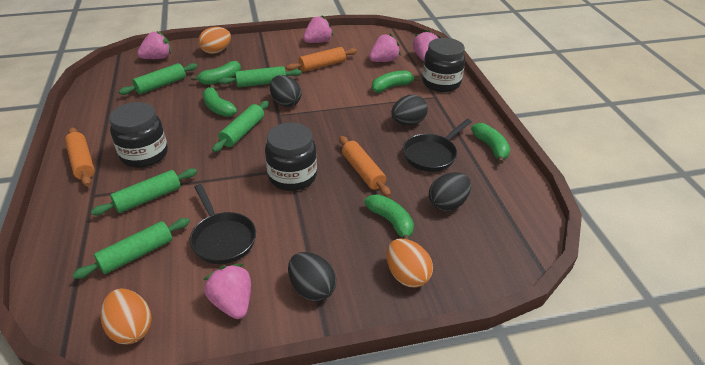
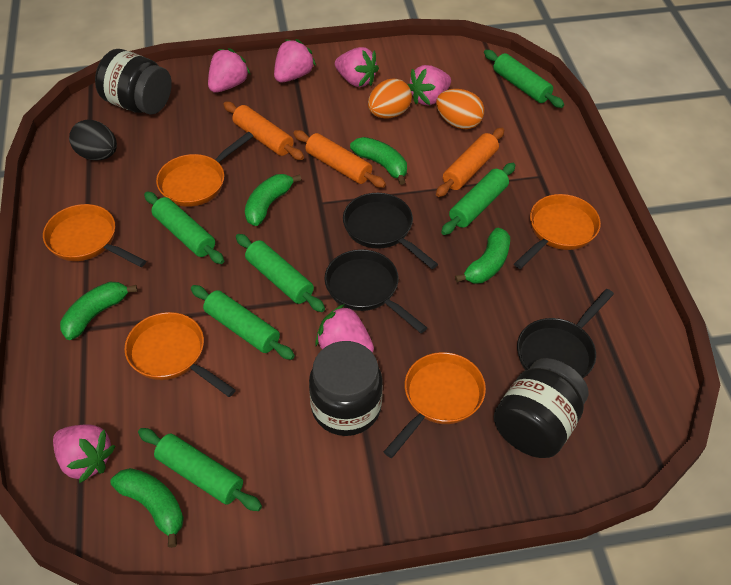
black egg: [270,75,301,107] [288,252,336,301] [391,95,428,125] [429,172,471,211] = 4 -> [69,120,117,160] = 1
black pan: [190,184,256,264] [403,119,472,172] = 2 -> [324,249,427,333] [343,193,438,269] [517,289,614,378] = 3
green rolling pin: [72,218,190,279] [91,168,197,215] [119,63,198,95] [212,101,269,152] [219,66,302,87] = 5 -> [138,428,262,511] [144,192,224,264] [191,285,295,360] [236,234,325,312] [441,163,515,235] [484,50,564,108] = 6
orange egg: [101,289,152,344] [198,27,231,54] [386,239,433,288] = 3 -> [368,78,412,118] [436,89,484,129] = 2
orange pan: none = 0 -> [43,204,146,267] [125,312,236,397] [156,132,253,207] [384,352,486,458] [514,194,601,269] = 5
pink strawberry: [137,31,171,59] [203,264,251,319] [303,16,333,43] [369,34,401,62] [413,30,439,61] = 5 -> [53,424,116,483] [208,48,250,93] [274,39,316,82] [315,304,374,353] [335,47,379,87] [408,65,451,105] = 6

